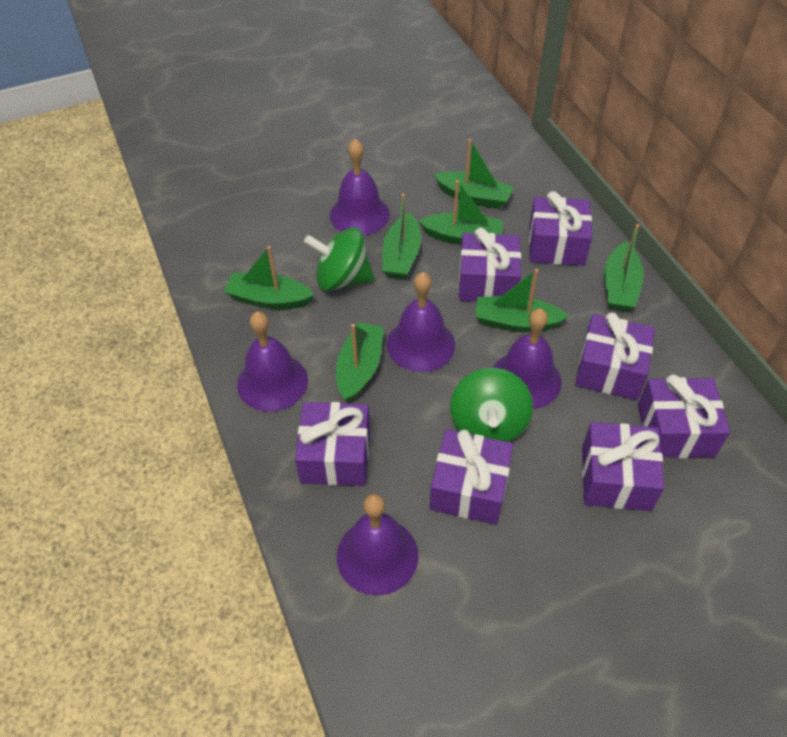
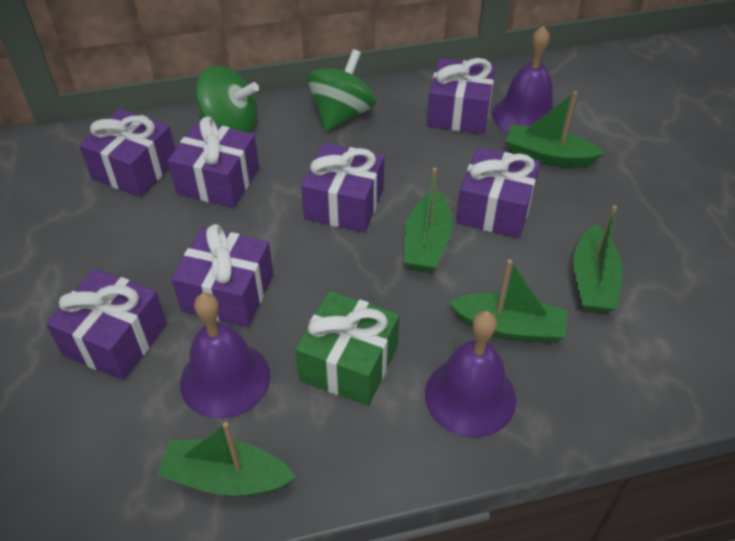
green boat: [224,246,315,309] [336,322,384,402] [382,194,421,279] [419,180,503,245] [434,139,514,209] [475,269,569,332] [604,224,644,311] = 7 -> [157,422,296,496] [404,168,452,272] [449,259,568,343] [506,91,605,167] [573,205,622,313] = 5
green gift: none = 0 -> [295,291,399,406] = 1
purple bell: [237,312,308,412] [330,139,390,236] [337,494,419,595] [387,272,455,372] [493,308,562,409] = 5 -> [180,293,270,419] [425,311,516,438] [492,26,554,133] = 3

